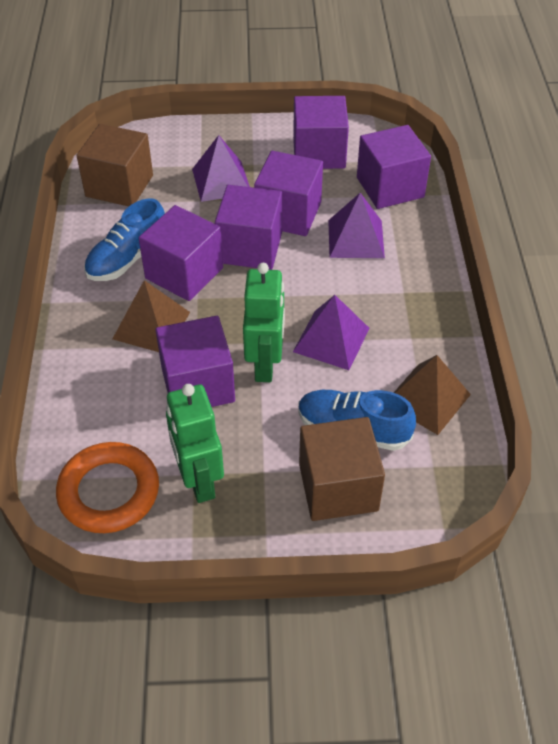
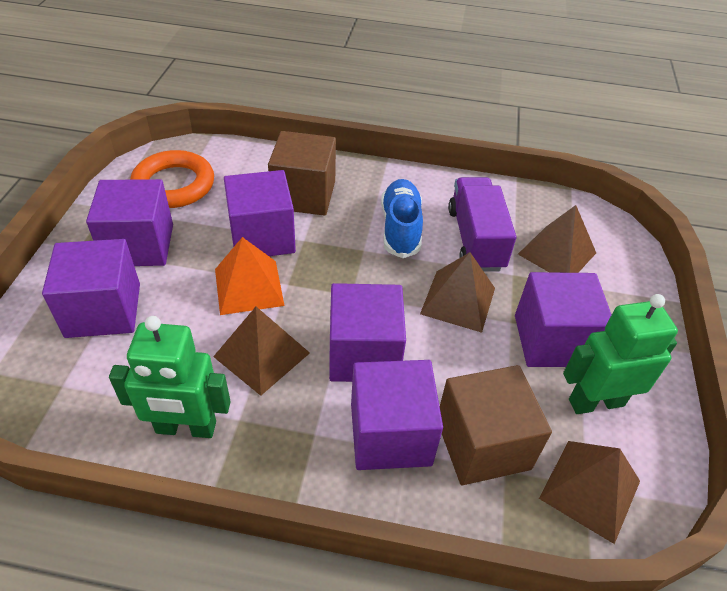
blue shoe: [84,199,165,281] [298,390,416,451] = 2 -> [381,179,423,258] = 1
brown pyramid: [112,280,190,352] [394,355,471,435] = 2 -> [213,307,310,396] [420,252,495,333] [518,205,596,273] [539,441,640,544] = 4
orange pyramid: none = 0 -> [215,237,285,315] = 1
purple pyramid: [192,135,250,202] [293,295,370,370] [328,193,385,258] = 3 -> none = 0
purple truck: none = 0 -> [448,177,516,272] = 1

